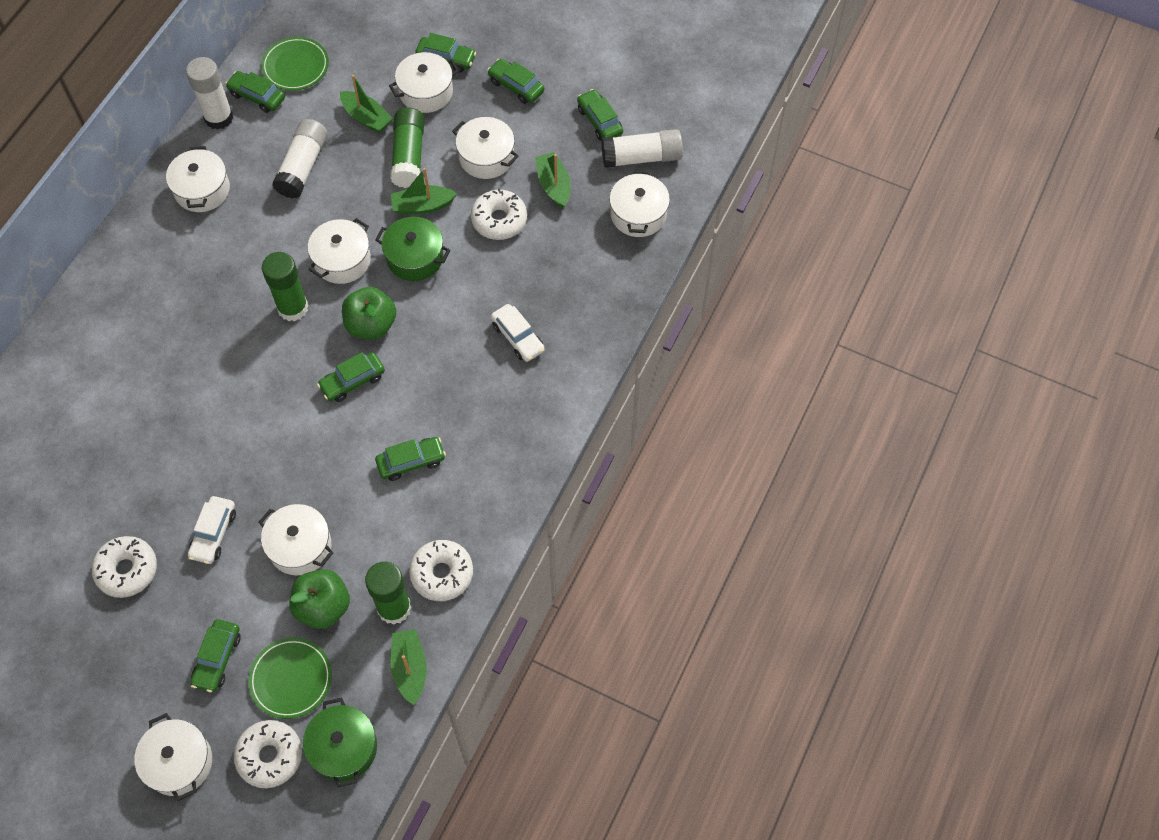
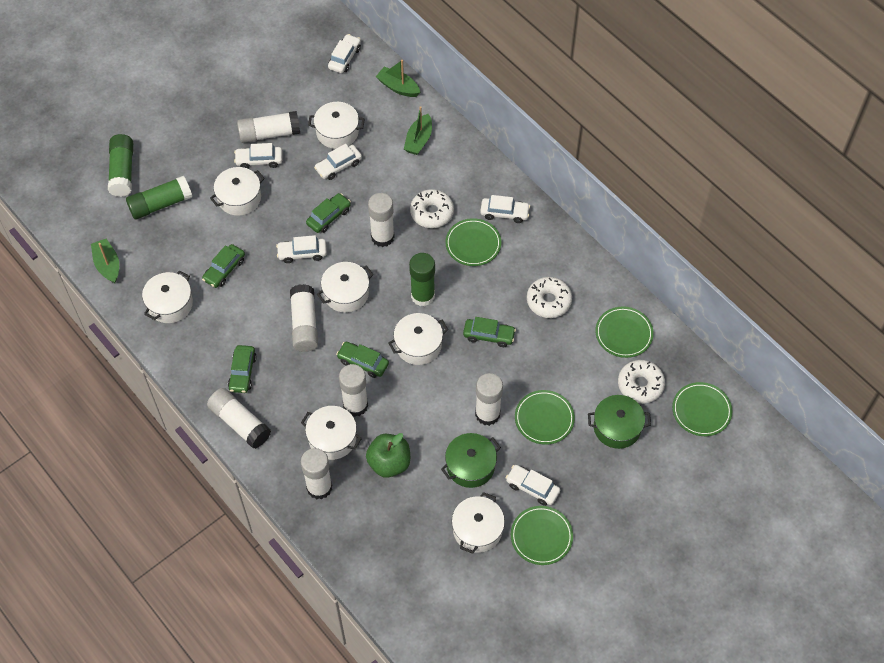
green apple: [289,569,350,629] [342,287,396,339] = 2 -> [366,433,410,478] = 1
green boat: [340,75,393,133] [390,629,427,705] [391,168,457,214] [535,152,571,208] = 4 -> [91,239,119,283] [376,60,420,97] [404,106,432,155] = 3
green car: [190,620,241,692] [225,71,285,113] [317,352,385,402] [375,437,446,481] [415,33,476,73] [487,59,544,104] [577,89,623,140] = 7 -> [202,244,245,288] [228,345,257,393] [306,193,351,233] [336,342,389,378] [463,317,516,347] = 5
green plate: [248,638,332,719] [261,37,329,91] = 2 -> [445,218,501,266] [511,506,573,565] [515,390,575,445] [595,306,654,358] [672,382,732,436] = 5
white car: [188,496,236,564] [491,304,545,362] = 2 -> [234,143,282,169] [276,235,327,263] [314,144,362,180] [328,34,361,73] [480,195,530,223] [506,465,560,506] = 6
white donut: [92,536,157,598] [234,720,302,788] [409,540,473,601] [471,189,527,240] = 4 -> [410,189,454,228] [527,277,572,318] [618,360,665,403] = 3
white glue stick: [186,57,233,130] [272,119,328,199] [601,129,683,168] = 3 -> [207,388,271,449] [237,111,300,143] [290,284,318,352] [301,448,332,499] [339,364,368,417] [368,193,395,247] [475,373,503,426] = 7

